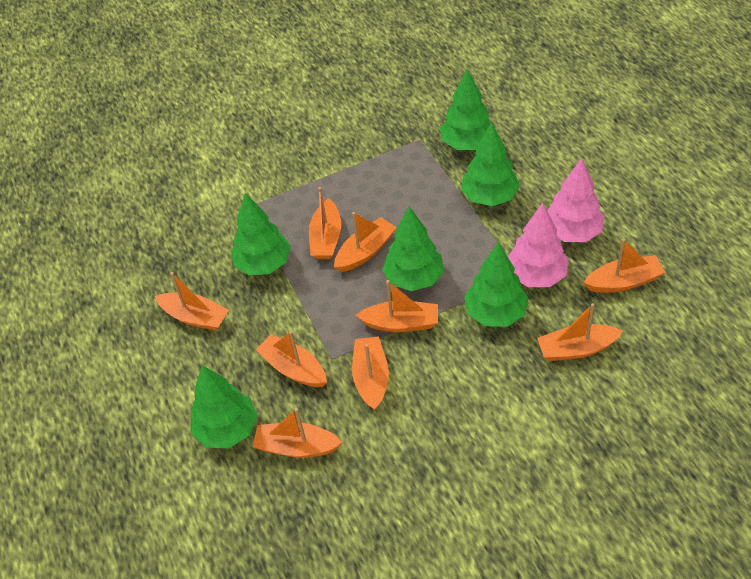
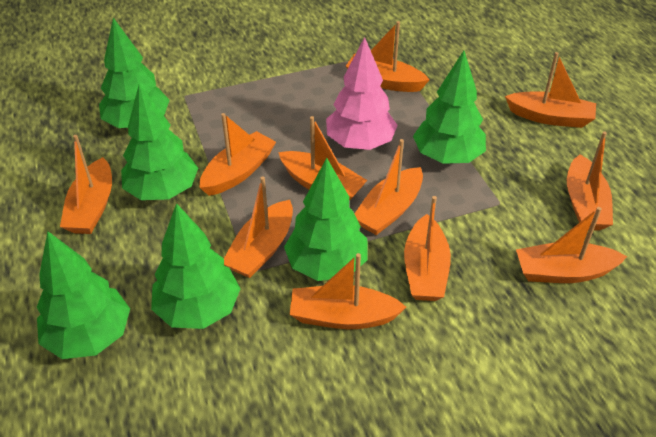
orange boat: [155,272,229,331] [253,408,343,458] [256,331,327,387] [309,187,341,259] [334,212,397,272] [352,336,389,410] [356,280,438,332] [537,303,623,361] [583,239,665,293] = 9 -> [60,135,112,234] [199,113,276,196] [224,176,293,278] [278,116,368,201] [290,253,406,329] [346,21,430,92] [354,139,423,235] [404,196,451,301] [505,52,596,128] [516,207,627,283] [567,131,613,231] = 11
pink tree: [508,203,569,287] [547,158,605,242] = 2 -> [326,37,398,150] = 1

